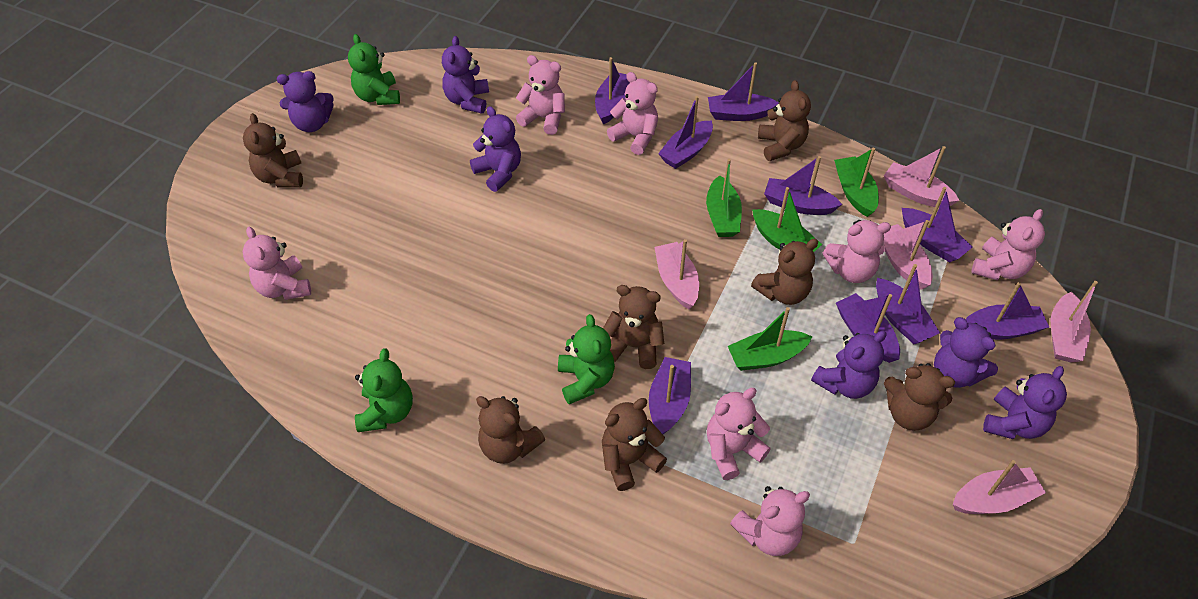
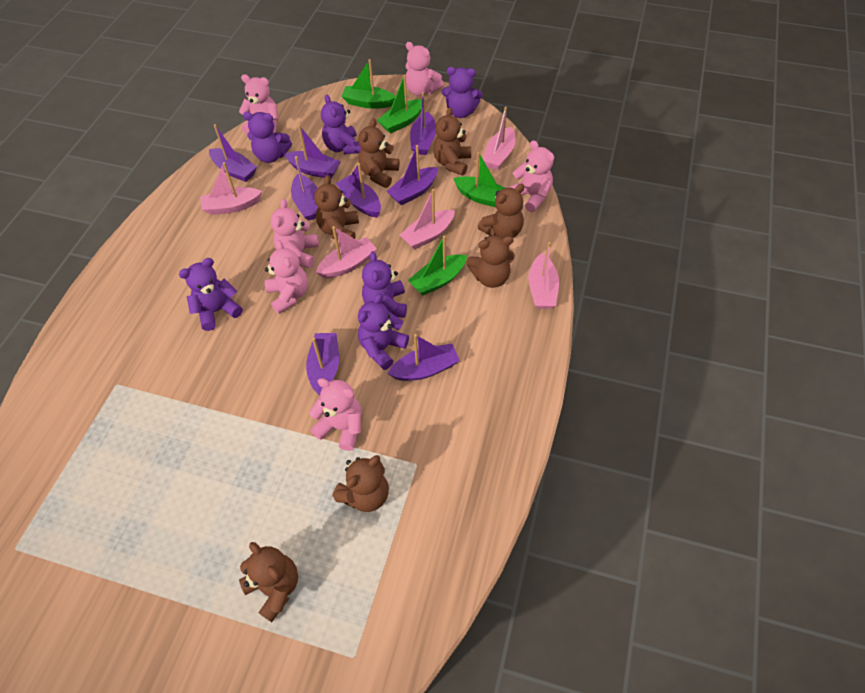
green teddy bear: [348,34,400,105] [355,348,413,432] [558,314,615,404] = 3 -> none = 0
pink teddy bear: [242,227,311,300] [516,55,565,135] [607,72,658,155] [707,388,770,480] [730,486,810,556] [823,220,891,283] [971,209,1045,280] = 7 -> [239,74,278,135] [265,240,308,314] [270,199,319,269] [309,378,361,451] [405,42,444,96] [508,140,554,212] = 6
purple boat: [595,57,630,124] [649,357,691,434] [658,96,713,169] [708,62,779,121] [764,156,842,215] [836,293,900,363] [876,264,940,344] [902,187,972,262] [965,282,1049,340] = 9 -> [209,124,257,182] [284,125,341,178] [291,156,318,221] [306,333,339,395] [336,163,381,218] [387,145,438,205] [387,334,460,381] [410,92,436,155] = 8

